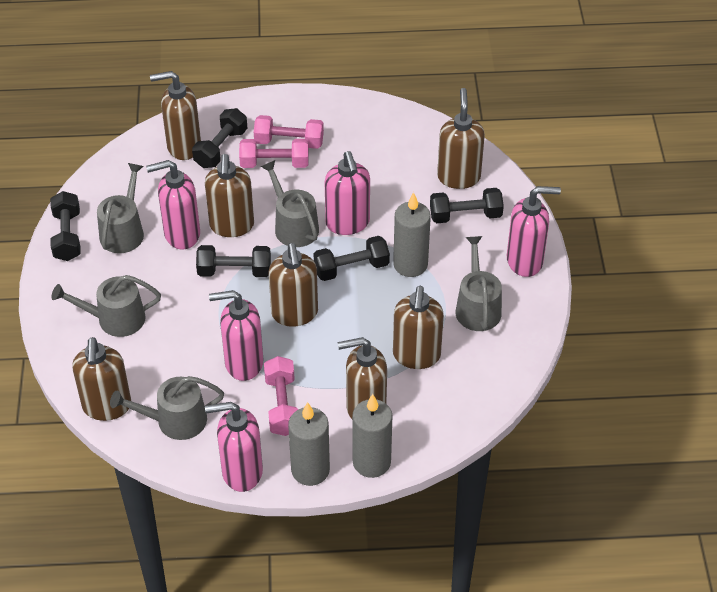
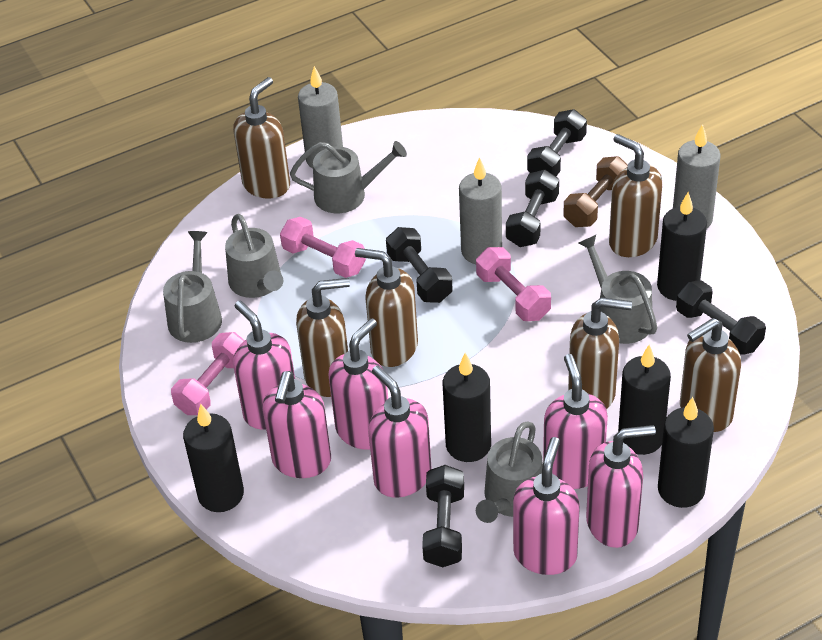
black candle: none = 0 -> [183,404,244,512] [443,353,491,462] [618,345,671,455] [657,192,707,301] [658,397,714,508] = 5
brown dumbbell: none = 0 -> [563,156,628,227] = 1
brown soap dispenser: [72,337,131,421] [150,71,201,160] [205,154,254,237] [269,243,318,327] [337,337,387,419] [393,286,444,369] [437,88,485,189] = 7 -> [233,77,290,199] [296,278,350,397] [355,248,418,367] [568,297,632,410] [609,134,662,257] [680,318,741,432] = 6
pink soap dispenser: [146,160,200,250] [205,402,263,492] [209,290,264,381] [325,151,370,235] [507,186,561,277] = 5 -> [233,301,295,429] [262,371,331,478] [328,318,388,450] [368,366,432,498] [513,437,580,575] [543,354,608,489] [586,425,656,548] = 7

